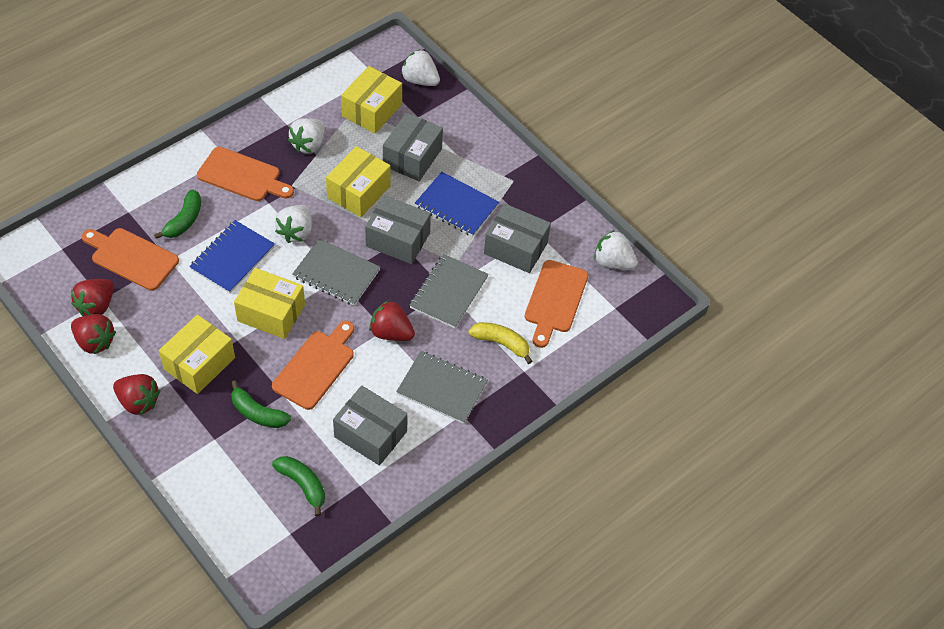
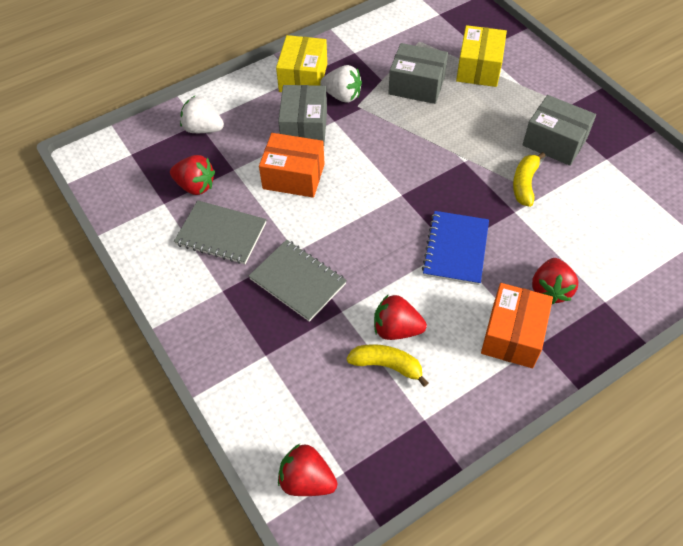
blue notebook: [189,220,275,293] [415,172,499,237] = 2 -> [422,211,489,285] = 1
green banana: [154,190,201,239] [231,381,291,428] [272,456,325,517] = 3 -> none = 0
grey box: [333,385,408,466] [365,195,431,264] [383,113,443,181] [484,204,551,273] = 4 -> [278,85,327,144] [388,43,448,104] [523,95,596,166] = 3
grey notebook: [292,238,380,306] [396,351,488,424] [409,254,489,328] = 3 -> [174,200,267,264] [249,240,347,322] = 2
orange box: none = 0 -> [259,133,325,198] [481,283,553,368] = 2
orange cutting board: [82,228,179,291] [197,147,294,201] [272,321,354,410] [525,260,589,348] = 4 -> none = 0
white strawberry: [275,205,312,243] [288,118,325,154] [401,49,440,86] [594,230,638,270] = 4 -> [180,96,224,133] [320,65,362,103] = 2
yellow banana: [468,322,533,364] = 1 -> [347,344,429,387] [513,152,545,207] = 2
yellow box: [159,315,235,394] [234,268,305,339] [326,146,391,217] [341,66,402,134] = 4 -> [276,35,327,92] [456,25,507,87] = 2

